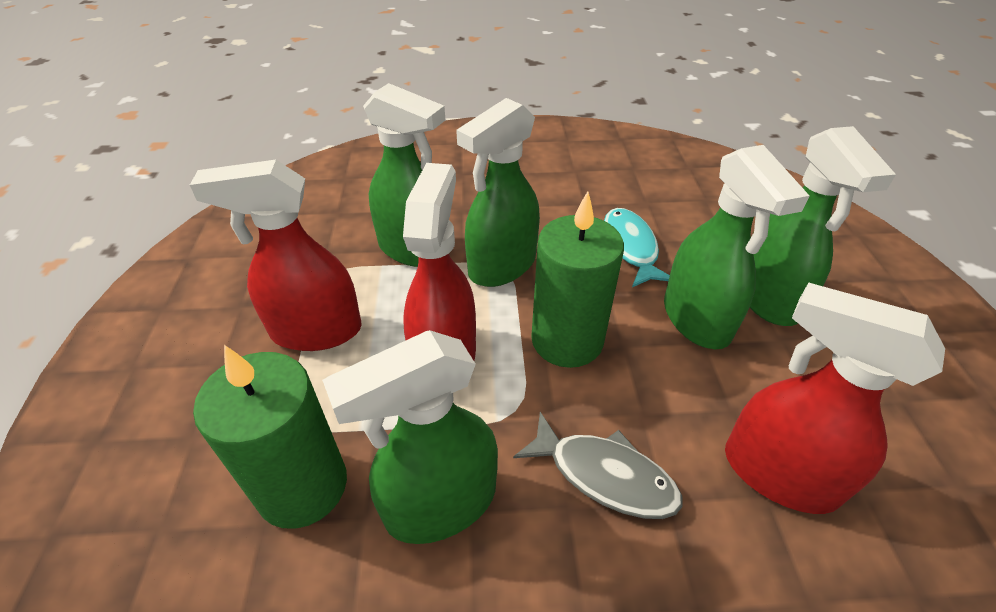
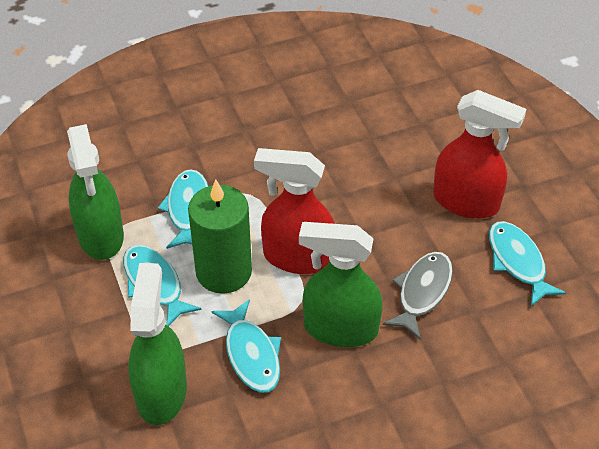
green candle: [193,345,347,529] [531,191,624,368] = 2 -> [188,180,252,294] = 1
green spray bottle: [322,330,498,544] [363,83,445,267] [456,98,540,287] [664,145,810,349] [750,126,896,326] = 5 -> [67,124,124,260] [128,263,187,425] [299,222,382,347] = 3
red spray bottle: [190,160,362,351] [403,163,476,360] [725,282,945,514] = 3 -> [254,148,335,274] [433,90,526,219] = 2
turquoise fish: [604,208,670,287] = 1 -> [123,245,202,326] [158,169,208,249] [212,299,281,393] [489,221,566,307] = 4

